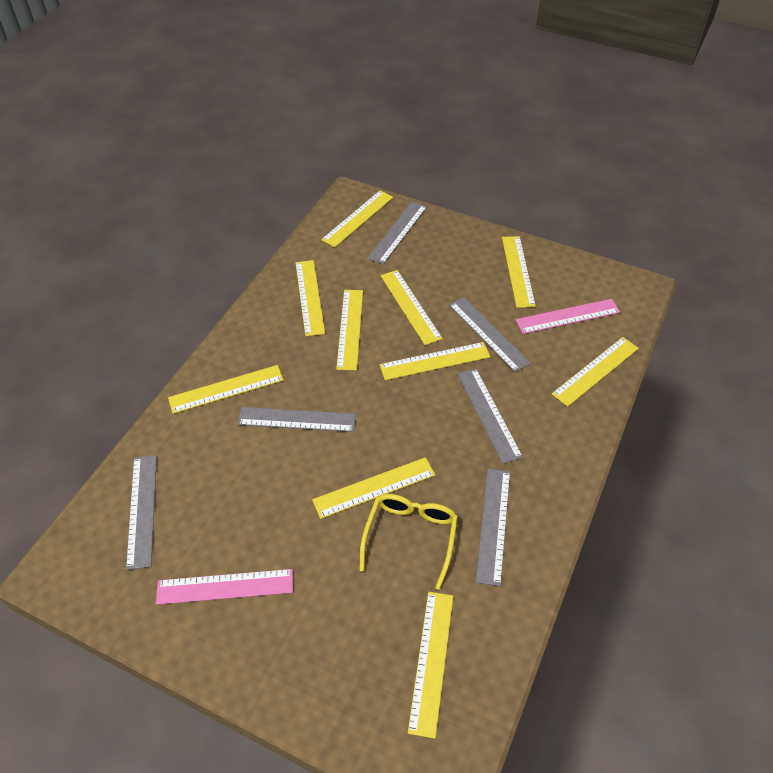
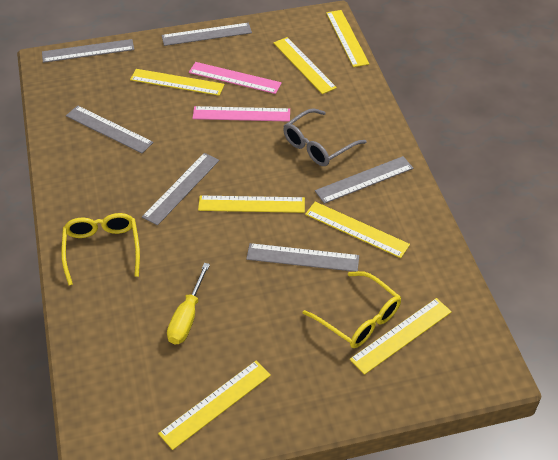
grey glasses: none = 0 -> [283,109,366,166] = 1
yellow glasses: [359,494,458,590] = 1 -> [61,213,140,285] [303,271,401,348] = 2
yellow ruler: [168,365,284,414] [295,260,325,336] [312,457,435,519] [321,191,393,247] [336,290,363,371] [380,342,490,380] [381,270,443,345] [408,592,453,739] [502,236,536,308] [552,337,639,407] = 10 -> [130,69,225,96] [158,361,271,450] [198,195,305,213] [273,37,337,94] [305,202,410,258] [326,10,369,67] [350,298,452,375] = 7
yellow screwdriver: none = 0 -> [167,263,210,345] = 1

